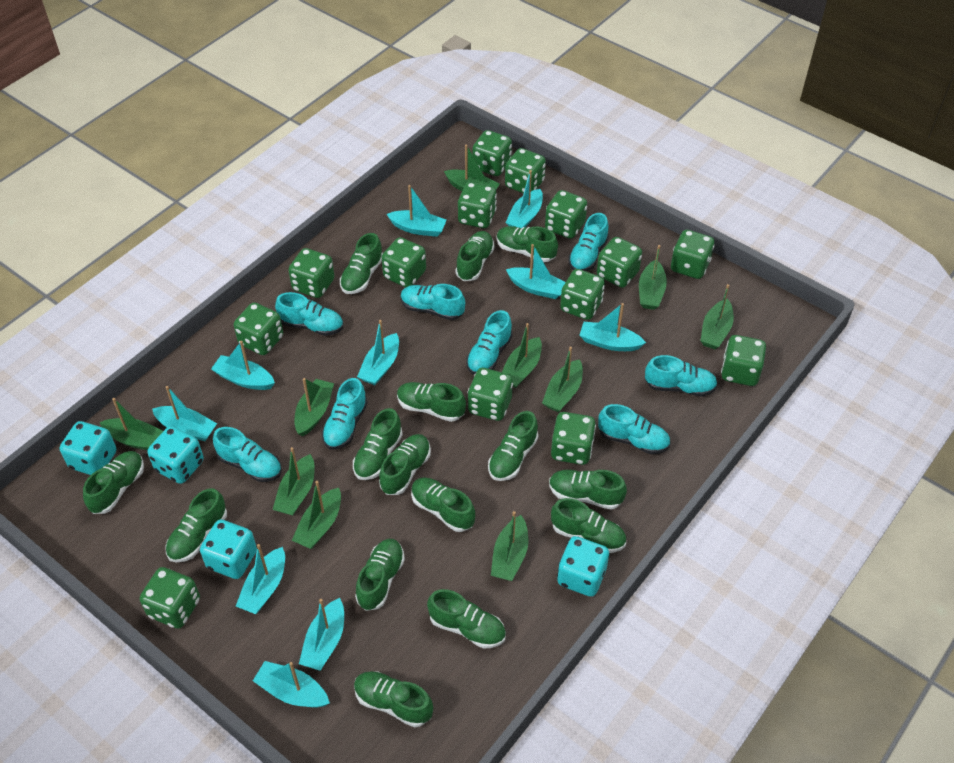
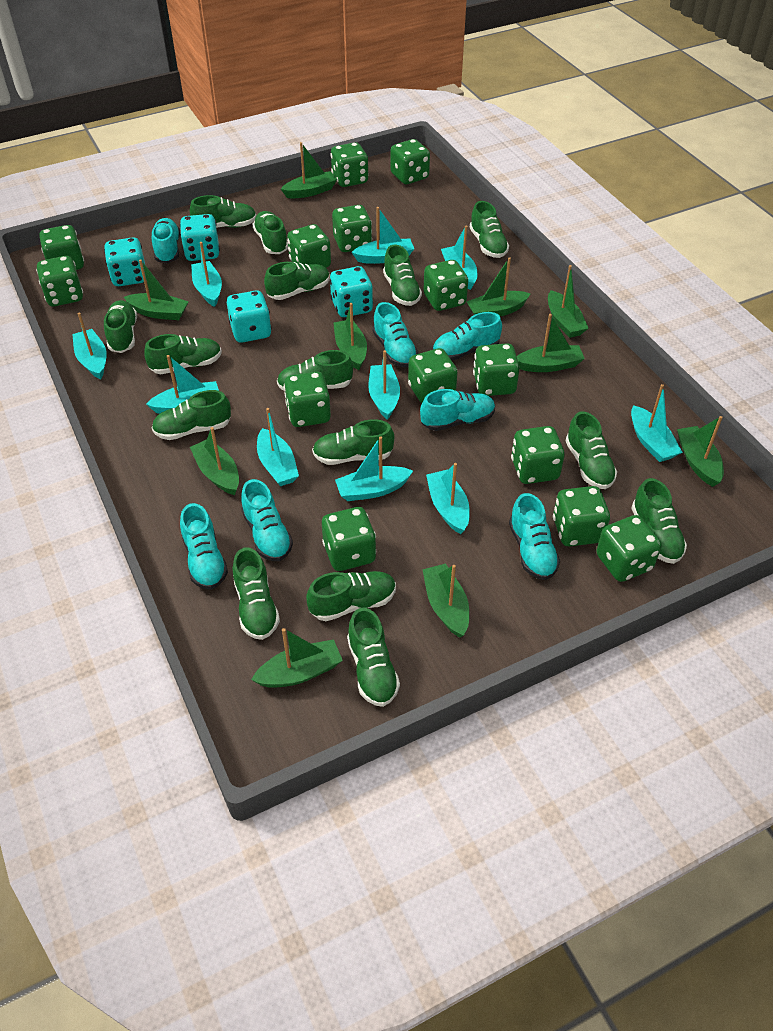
turquoise shoe: [213,427,282,482] [275,292,343,336] [322,378,368,449] [401,284,465,320] [467,310,513,375] [568,213,609,271] [598,404,670,454] [645,355,718,397] = 8 -> [152,218,180,263] [180,503,228,590] [241,479,293,561] [373,302,418,367] [420,389,495,431] [432,312,502,360] [509,493,560,580] = 7

